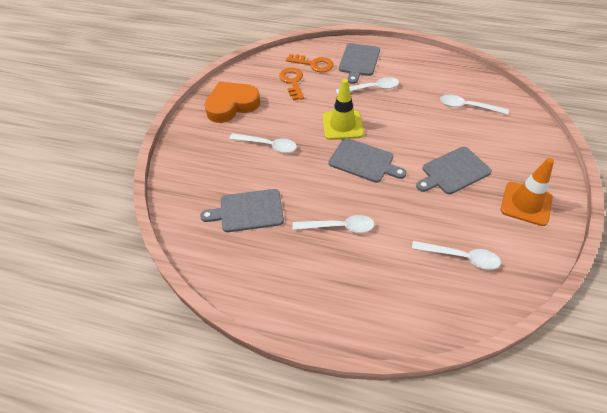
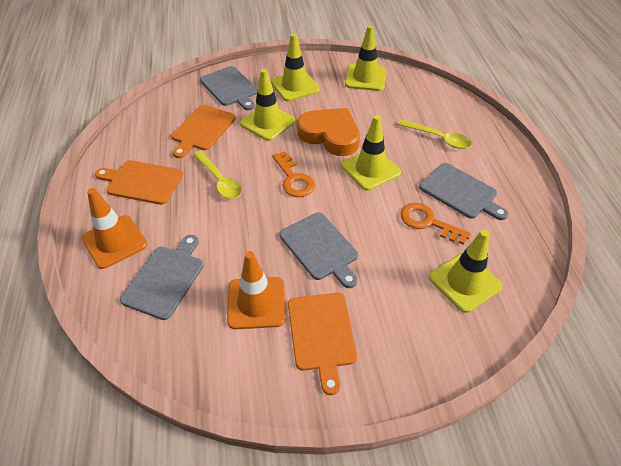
orange cutting board: none = 0 -> [95,160,183,205] [171,105,236,158] [288,293,357,395] = 3
orange traffic cone: [501,158,554,226] = 1 -> [82,188,147,269] [227,251,286,329] = 2
white spoon: [230,133,297,153] [293,215,375,233] [336,77,399,95] [412,241,501,270] [440,94,509,115] = 5 -> none = 0
yellow spoon: none = 0 -> [193,151,242,199] [397,119,472,149] = 2
yellow traffic cone: [322,79,364,140] = 1 -> [240,69,295,141] [271,33,320,101] [341,115,401,191] [345,25,386,91] [429,230,502,313] = 5

